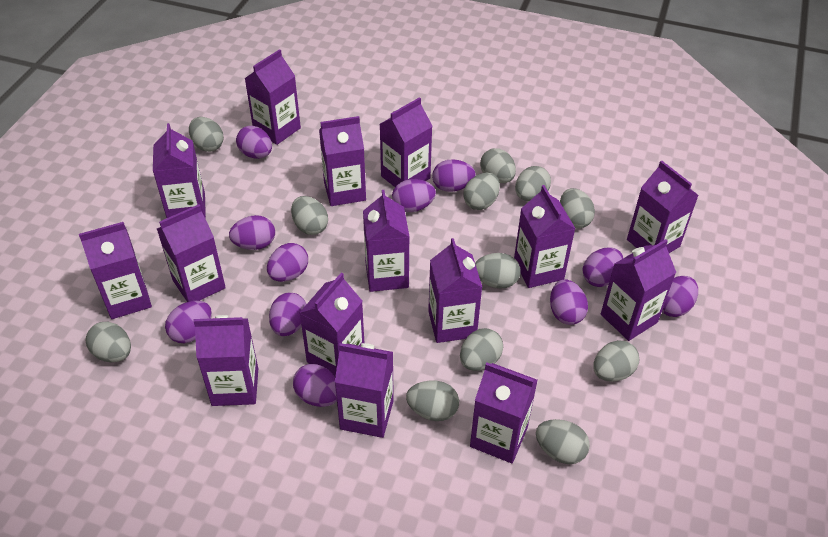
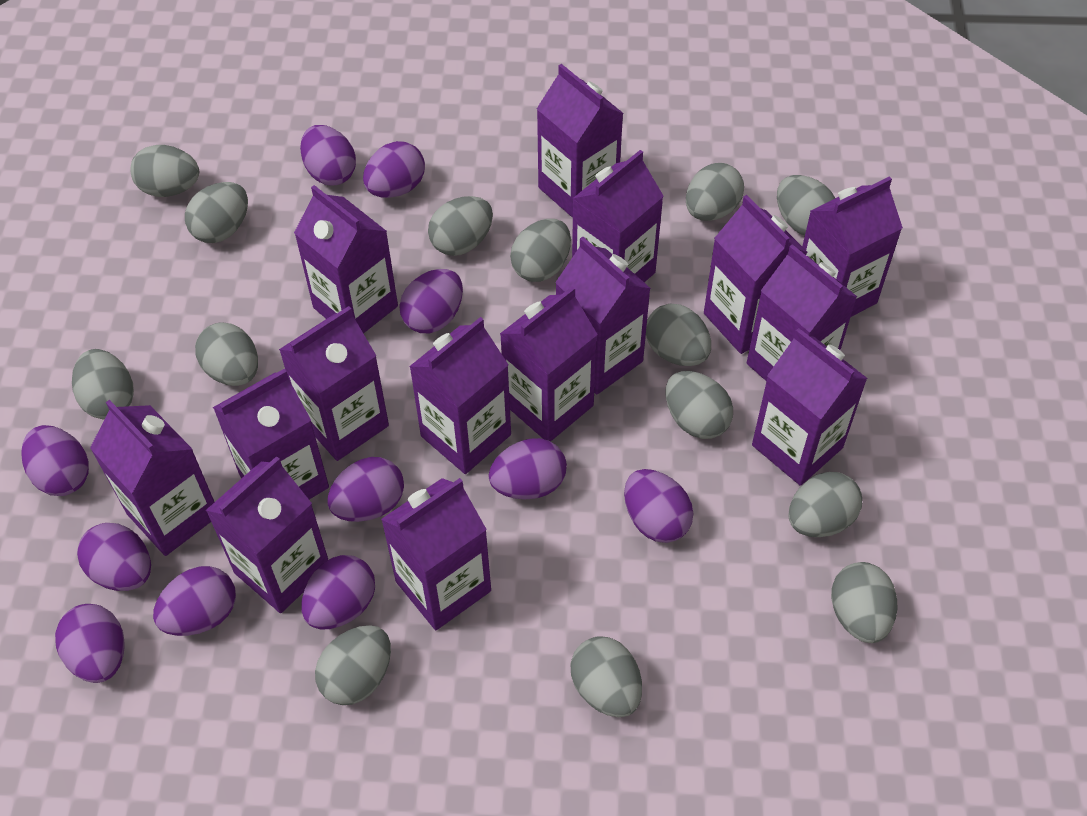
grey egg: [85,322,131,362] [189,117,224,152] [291,196,328,235] [406,381,459,421] [460,328,503,371] [463,173,500,210] [475,253,521,289] [480,148,516,183] [515,166,551,201] [536,419,590,464] [560,188,595,228] [593,340,639,382] = 12 -> [72,349,134,419] [130,145,199,197] [185,182,248,243] [195,322,258,386] [315,625,391,705] [428,196,493,256] [510,219,571,282] [570,636,642,717] [646,304,711,366] [666,371,733,439] [686,163,744,221] [777,175,835,235] [788,472,862,537] [831,562,898,643] = 14

